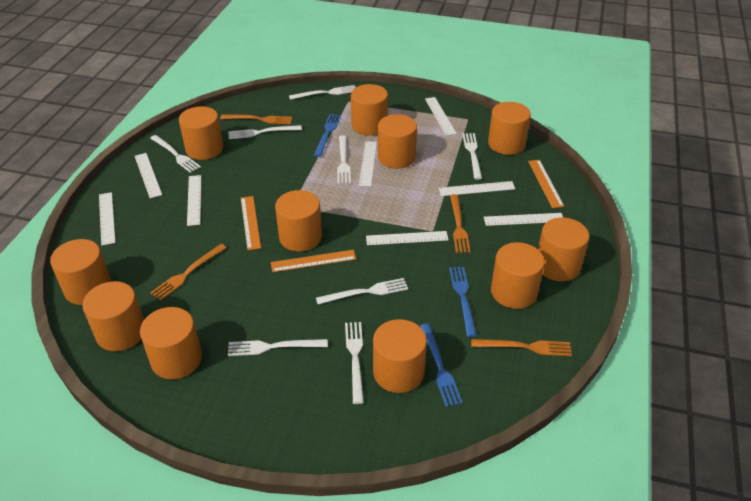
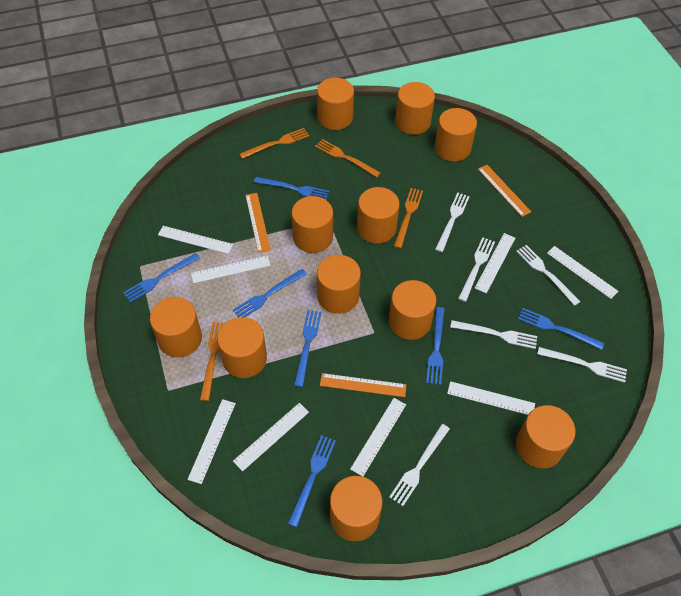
blue fork: [314,114,341,157] [420,323,463,407] [449,267,477,337] = 3 -> [123,253,200,303] [233,269,307,317] [254,177,330,200] [288,435,336,527] [294,310,321,387] [426,307,445,385] [518,308,604,350] = 7
white fork: [150,135,201,173] [228,125,302,139] [228,339,328,356] [289,85,356,100] [316,278,408,304] [337,135,351,184] [345,322,364,404] [462,133,482,179] = 8 -> [389,424,450,506] [435,192,470,252] [450,320,537,349] [458,237,495,302] [516,245,580,306] [537,347,627,383] = 6

